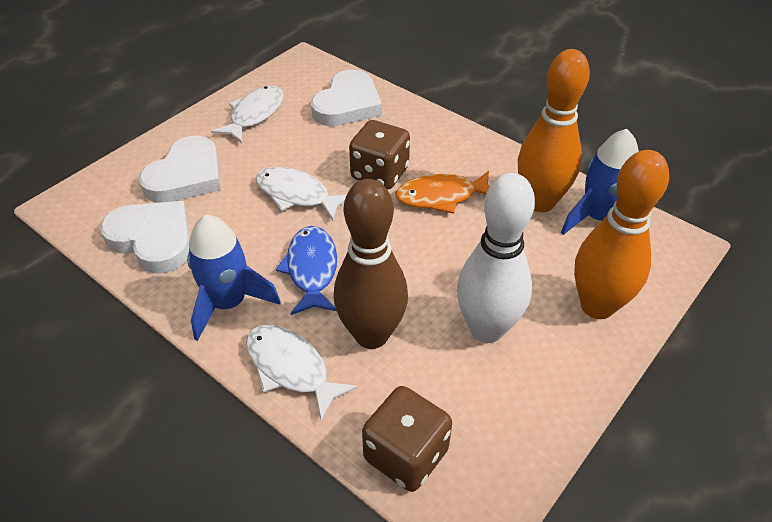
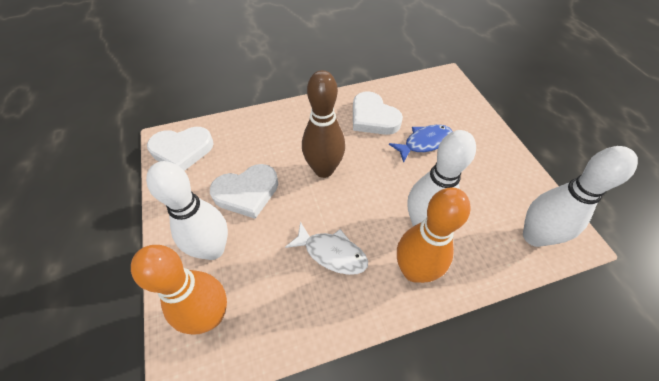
blue rocket: [187,215,281,341] [561,129,639,235] = 2 -> none = 0
brown dice: [349,120,410,189] [362,386,452,492] = 2 -> none = 0
orange fish: [395,171,490,214] = 1 -> none = 0
white bowling pin: [457,173,535,343] = 1 -> [146,161,228,260] [407,130,476,226] [523,146,638,247] = 3
white fish: [211,86,284,143] [246,325,358,421] [256,167,346,221] = 3 -> [285,222,368,275] = 1

